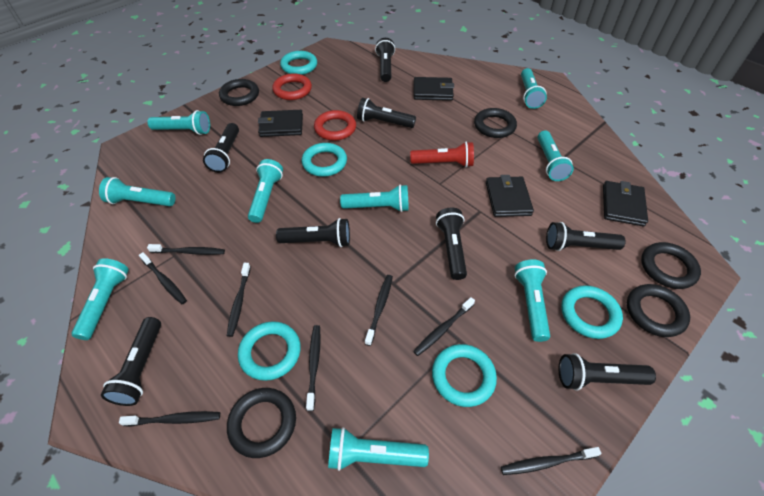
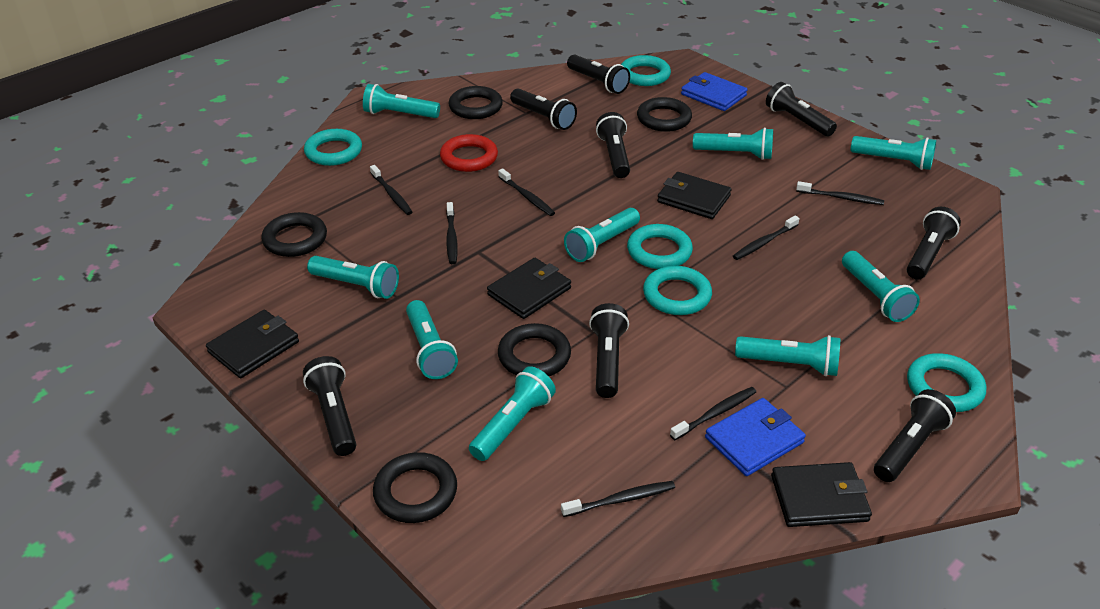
black toothbrush: [119,411,220,426] [139,252,187,305] [147,244,225,255] [227,263,251,337] [306,325,321,411] [365,275,393,346] [413,297,475,356] [501,447,602,475] = 8 -> [370,165,413,215] [446,202,458,264] [498,169,555,216] [561,481,675,517] [670,387,756,440] [733,216,800,260] [796,181,884,205] = 7
blue wallet: none = 0 -> [681,72,748,111] [705,398,806,476] = 2
red flashlight: [410,142,474,167] = 1 -> none = 0
red ring: [272,74,312,100] [314,110,356,141] = 2 -> [440,134,498,172] = 1

